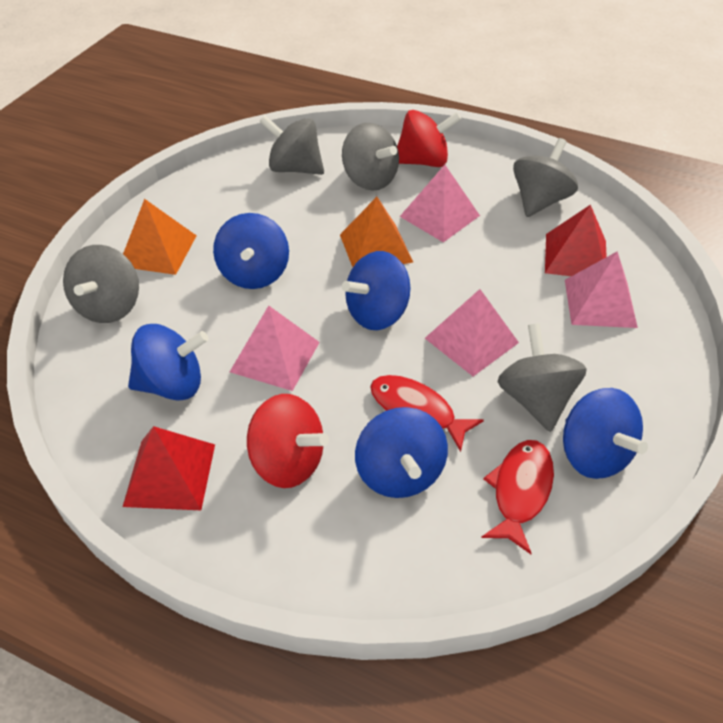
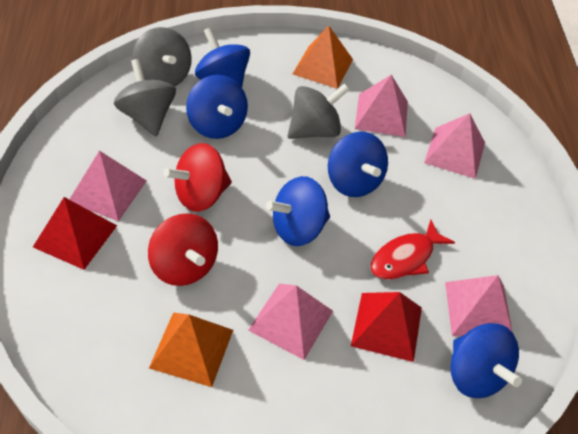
grey spinning top: [63,245,139,323] [259,115,324,175] [342,123,399,191] [497,323,587,432] [513,138,578,217] = 5 -> [114,59,176,136] [132,27,192,86] [288,83,350,139] = 3
pink pyramid: [230,306,320,391] [400,165,480,242] [425,289,519,376] [565,251,638,328] = 4 -> [69,151,147,221] [248,284,333,360] [355,74,408,137] [424,113,485,179] [445,275,513,336] = 5
red fish: [370,375,484,452] [481,440,554,554] = 2 -> [371,220,455,280] = 1

